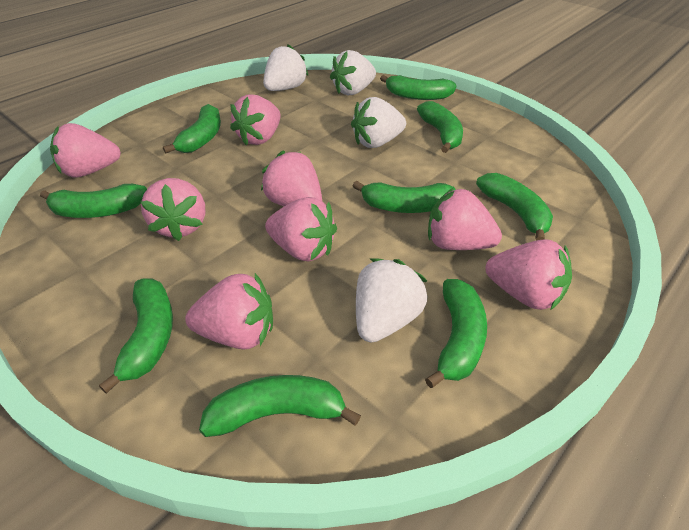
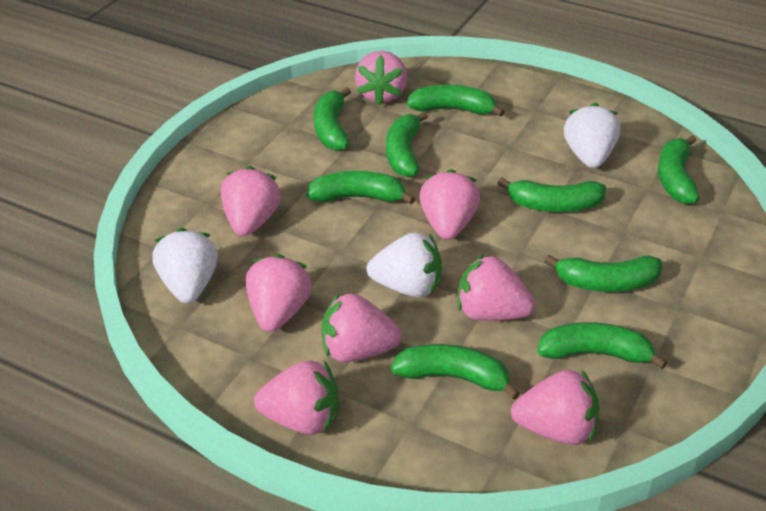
white strawberry: [263,44,309,91] [330,50,376,95] [351,97,406,148] [356,258,427,342] = 4 -> [152,228,218,303] [367,232,442,297] [564,103,620,168] = 3

